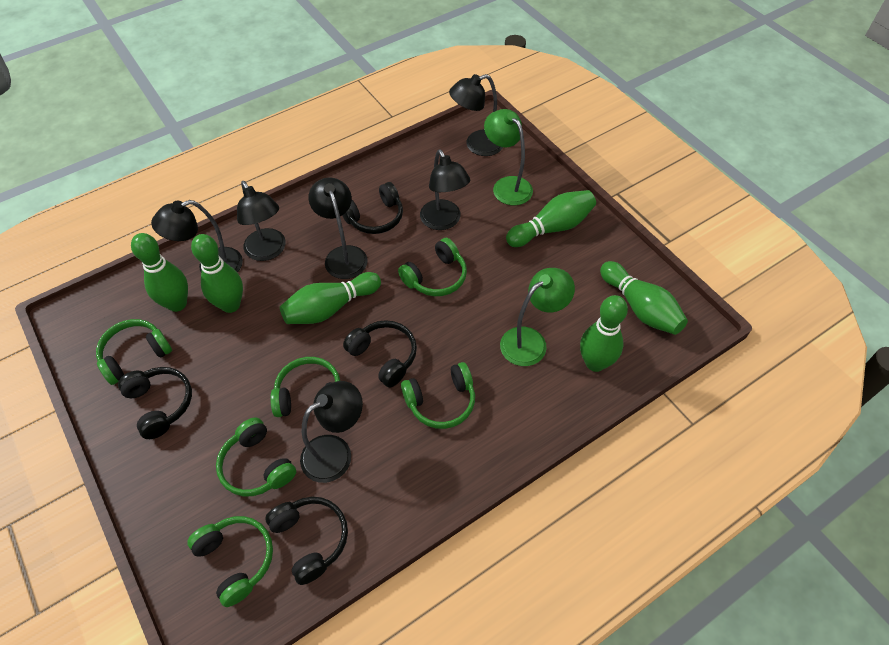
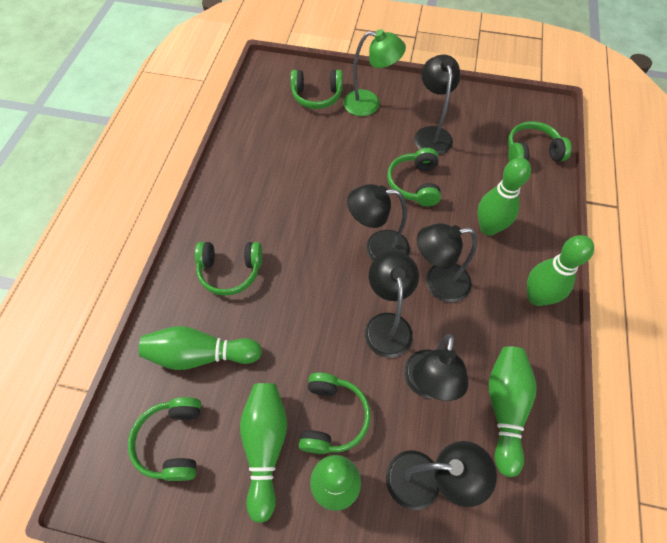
black headphones: [118,367,192,439] [265,497,348,585] [342,182,403,234] [343,320,417,388] = 4 -> none = 0
green lamp: [484,109,533,205] [500,268,575,366] = 2 -> [343,29,406,116] = 1

